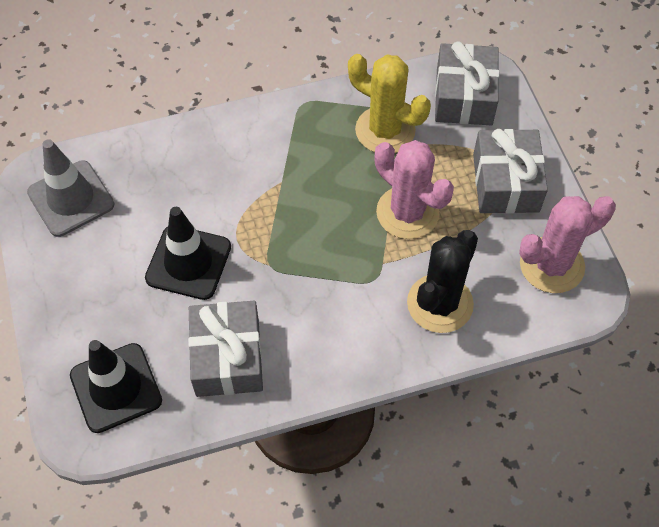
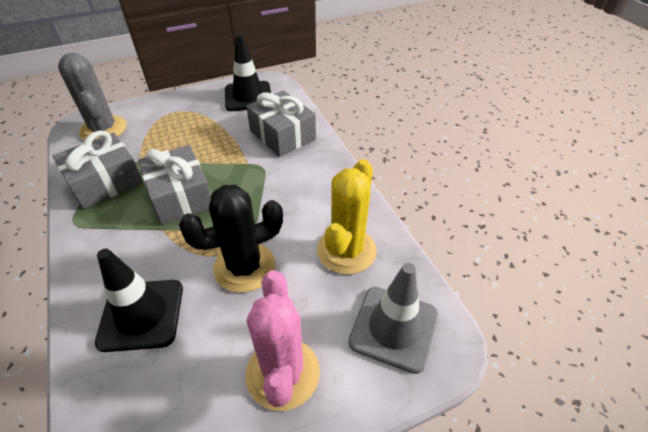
grey cactus: none = 0 -> [58,53,127,141] = 1
pink cactus: [374,140,454,239] [519,196,616,293] = 2 -> [245,270,320,411] = 1

